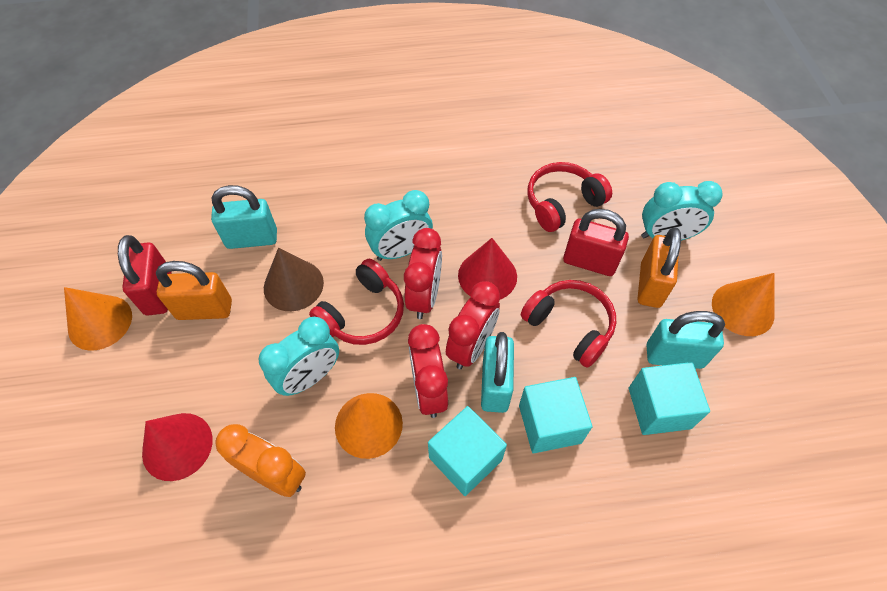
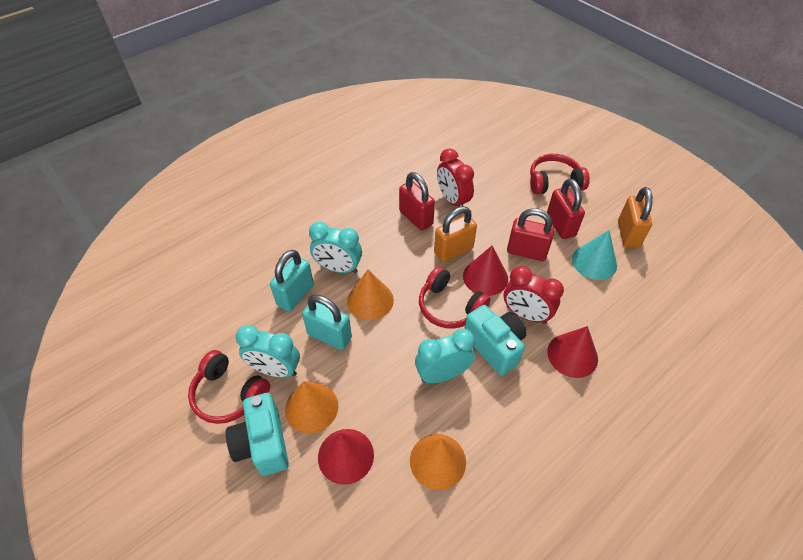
brown cone: [264,248,324,311] = 1 -> none = 0
orange clock: [215,424,306,497] = 1 -> none = 0
red clock: [404,228,442,319] [408,324,448,418] [446,281,500,369] = 3 -> [437,148,474,207] [504,266,564,324] = 2
red cone: [142,413,213,481] [458,238,517,299] = 2 -> [318,429,374,485] [463,246,508,296] [548,326,598,378] = 3
red padlock: [118,235,172,316] [563,209,629,276] = 2 -> [399,172,435,231] [507,208,555,261] [547,179,585,239] = 3
turquoise camera: none = 0 -> [226,393,289,476] [465,305,527,376] = 2
turquoise cone: none = 0 -> [572,230,617,280] = 1
turquoise cube: [428,406,507,496] [519,377,592,453] [629,362,710,435] = 3 -> none = 0
turquoise padlock: [211,185,277,249] [481,332,514,413] [646,311,725,369] = 3 -> [270,250,314,312] [302,295,352,350] = 2

